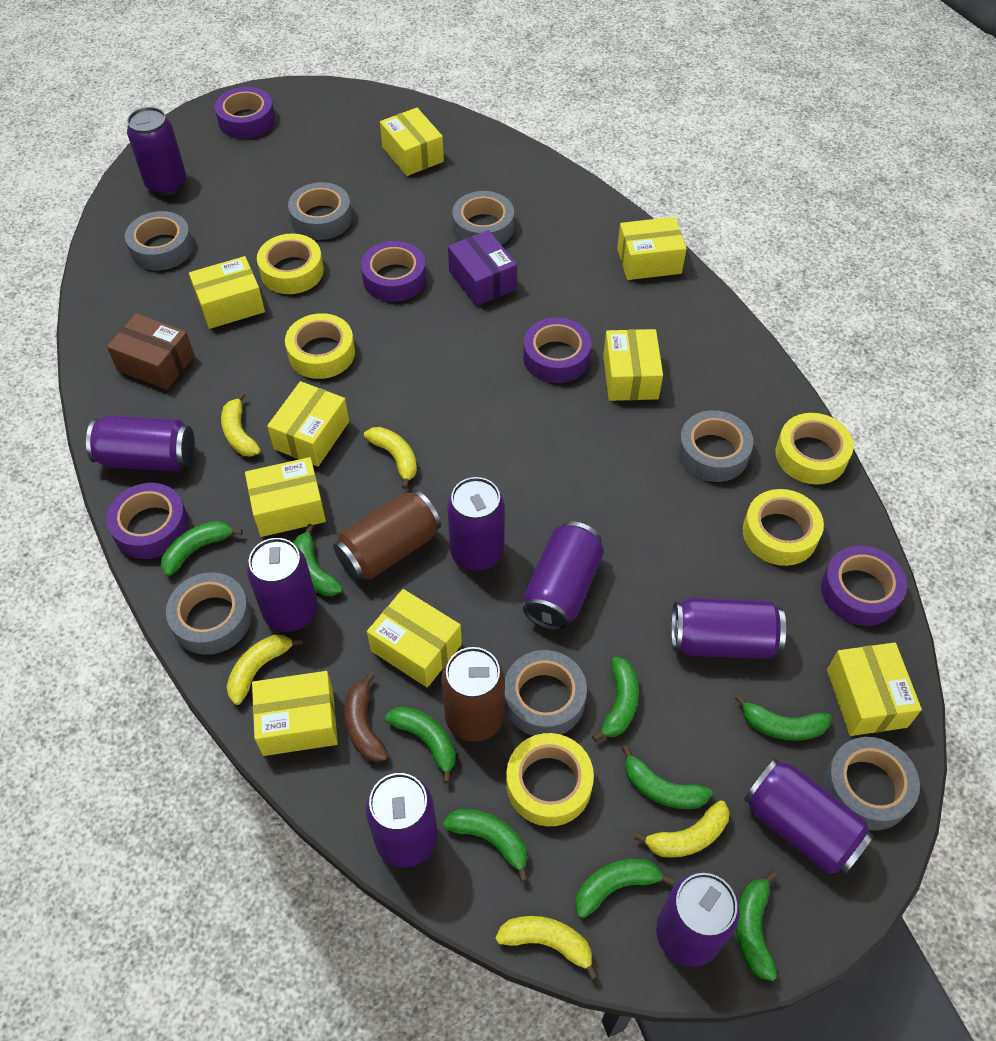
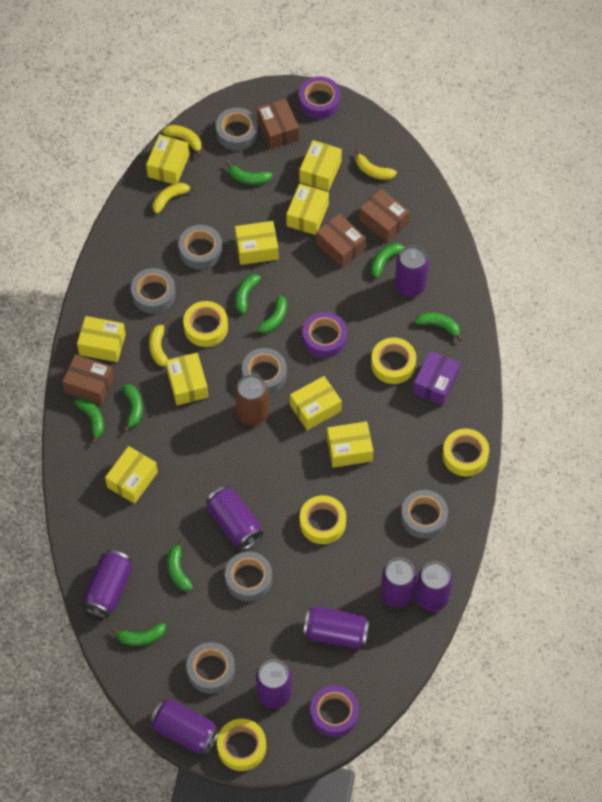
brown banana: [345,672,388,762] = 1 -> none = 0
brown box: [107,313,195,390] = 1 -> [62,355,114,405] [257,99,299,149] [316,213,366,268] [359,189,409,242] = 4
brown can: [333,490,441,581] [441,647,505,742] = 2 -> [235,374,269,425] = 1
purple can: [86,415,195,472] [127,107,186,196] [247,538,318,632] [365,773,438,867] [447,477,505,571] [523,521,604,631] [656,872,739,967] [671,598,786,659] [744,758,873,876] = 9 -> [83,550,133,618] [150,699,220,755] [206,486,263,550] [256,659,292,709] [303,607,370,649] [381,558,417,608] [395,245,429,297] [415,562,452,612] = 8
purple tape: [106,483,189,559] [215,87,275,139] [361,241,426,302] [523,317,591,383] [821,545,907,626] = 5 -> [299,76,341,119] [303,312,347,358] [310,685,359,737] = 3
yellow banana: [221,392,261,457] [227,635,303,705] [364,427,417,489] [495,916,598,980] [634,800,729,858] = 5 -> [149,320,168,366] [153,183,196,214] [163,125,202,156] [356,149,397,180] = 4

